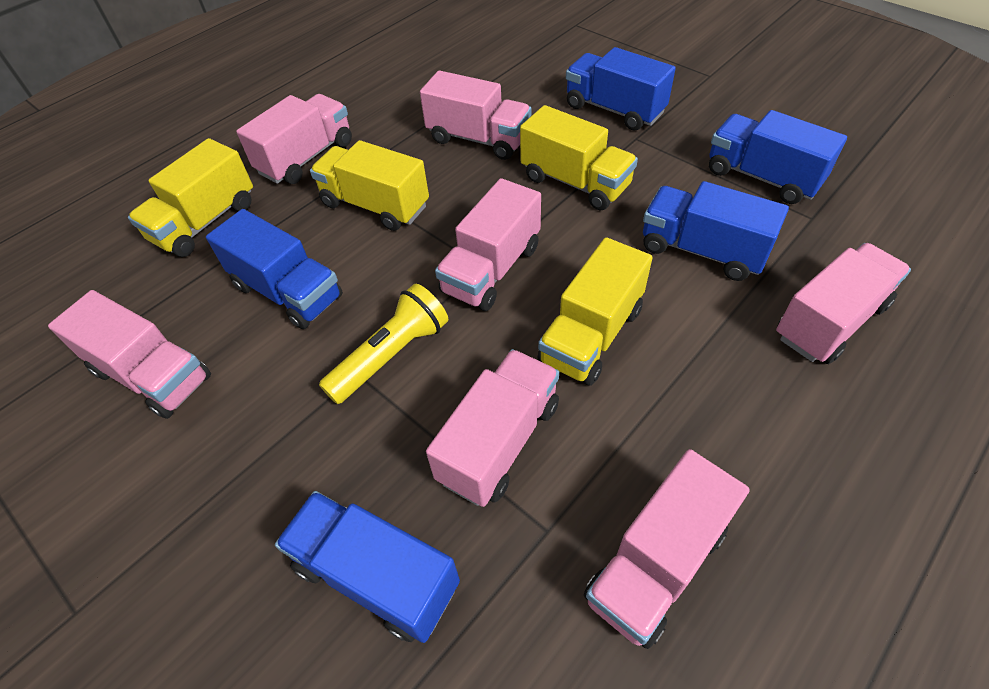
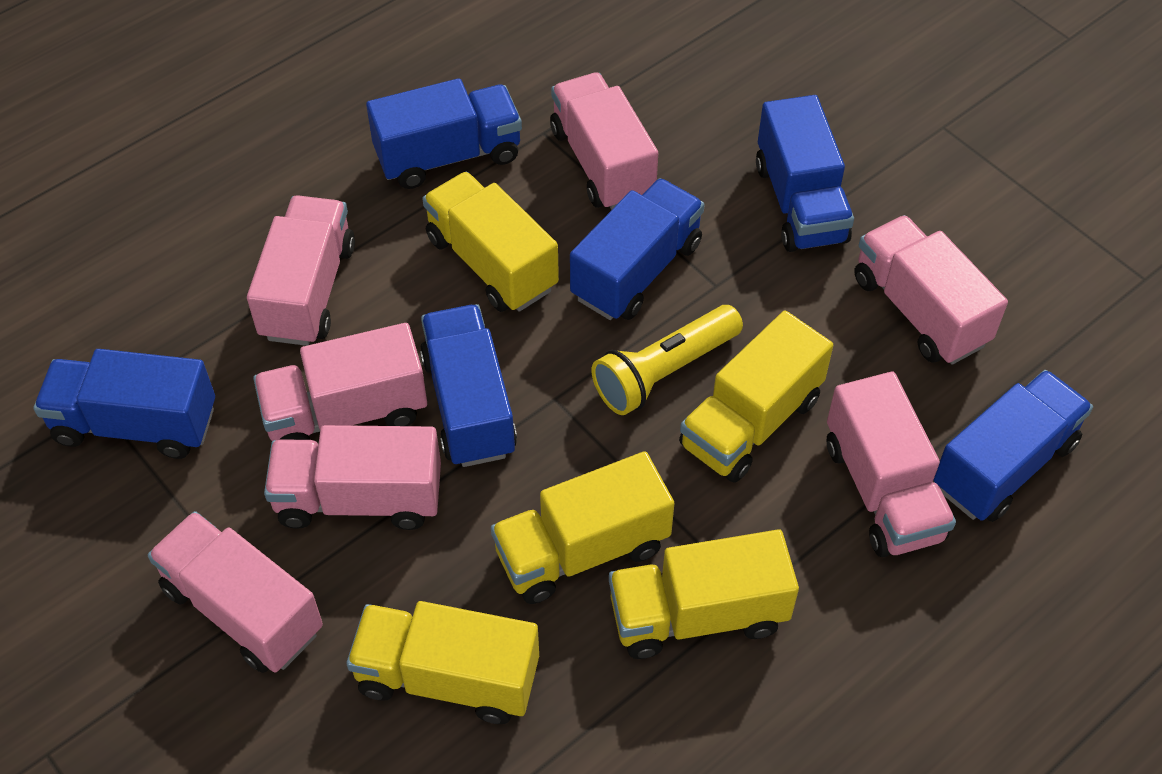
blue truck: [206,209,343,329] [275,491,460,643] [566,47,676,131] [643,181,789,281] [709,110,847,204] = 5 -> [34,349,215,459] [366,78,522,189] [420,304,517,467] [570,178,705,320] [756,95,854,252] [934,370,1093,522] = 6
yellow truck: [128,138,253,257] [310,140,429,231] [520,105,638,210] [537,237,653,386] = 4 -> [346,601,539,724] [422,172,559,312] [491,451,675,604] [609,529,799,659] [679,310,833,483] = 5

